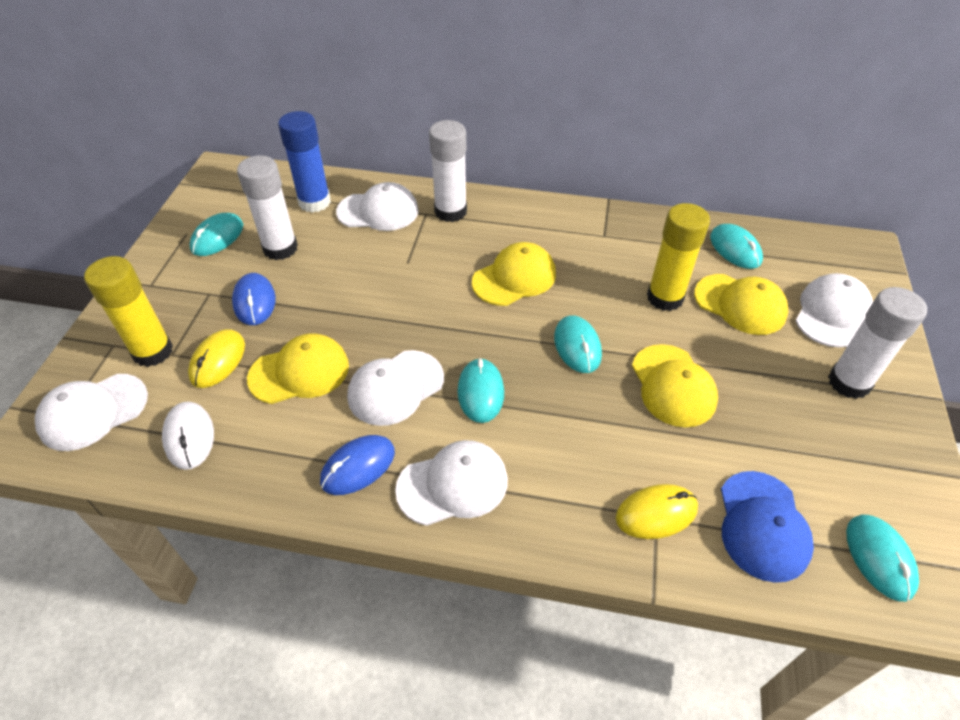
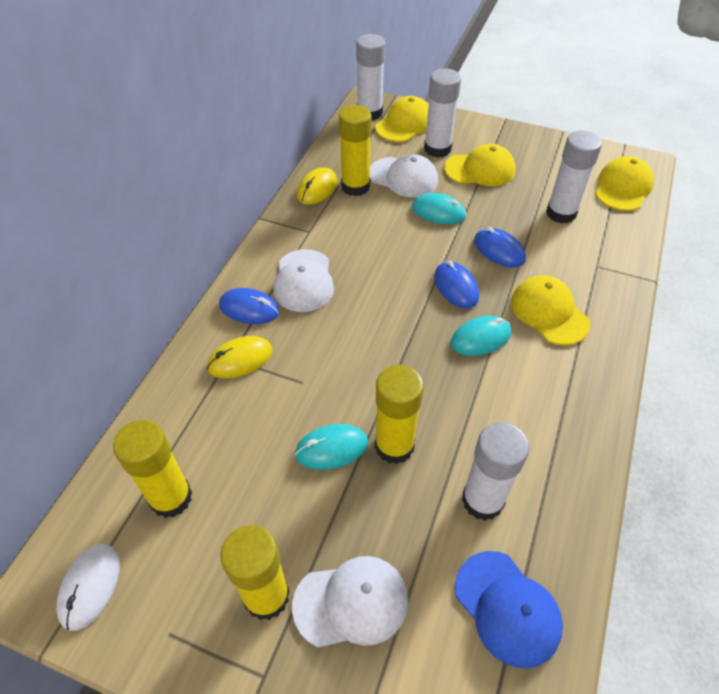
blue glue stick: [278,111,331,213] = 1 -> none = 0
blue mouse: [232,273,276,325] [320,435,395,495] = 2 -> [219,288,280,324] [434,261,479,308] [474,227,526,267] = 3
turquoise mouse: [189,213,243,256] [457,358,504,423] [554,315,602,373] [710,224,763,269] [846,514,919,602] = 5 -> [295,424,368,470] [412,193,467,224] [451,316,511,356] = 3
white cap: [35,374,148,451] [336,182,418,231] [347,350,444,426] [395,440,508,526] [796,273,873,347] = 5 -> [273,249,334,312] [292,556,408,647] [370,154,438,197] = 3
white glue stick: [237,155,298,260] [429,120,467,222] [828,287,927,399] = 3 -> [356,34,385,120] [424,68,461,158] [462,422,529,521] [546,130,602,224] = 4
yellow glue stick: [84,256,173,367] [647,203,710,311] = 2 -> [113,420,192,518] [220,525,290,620] [339,105,372,196] [375,365,423,464] = 4

